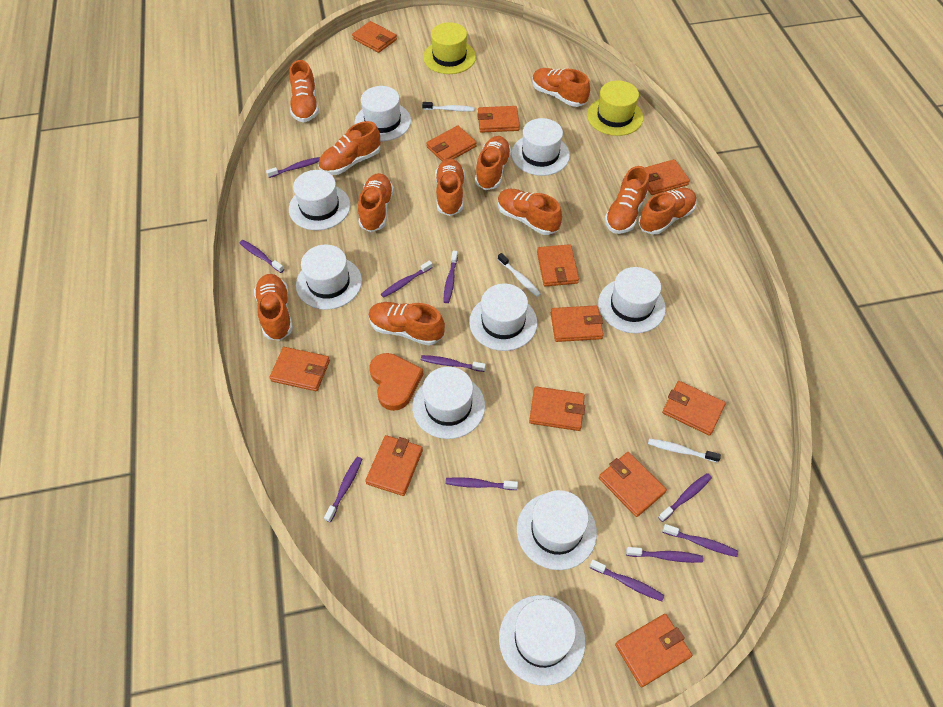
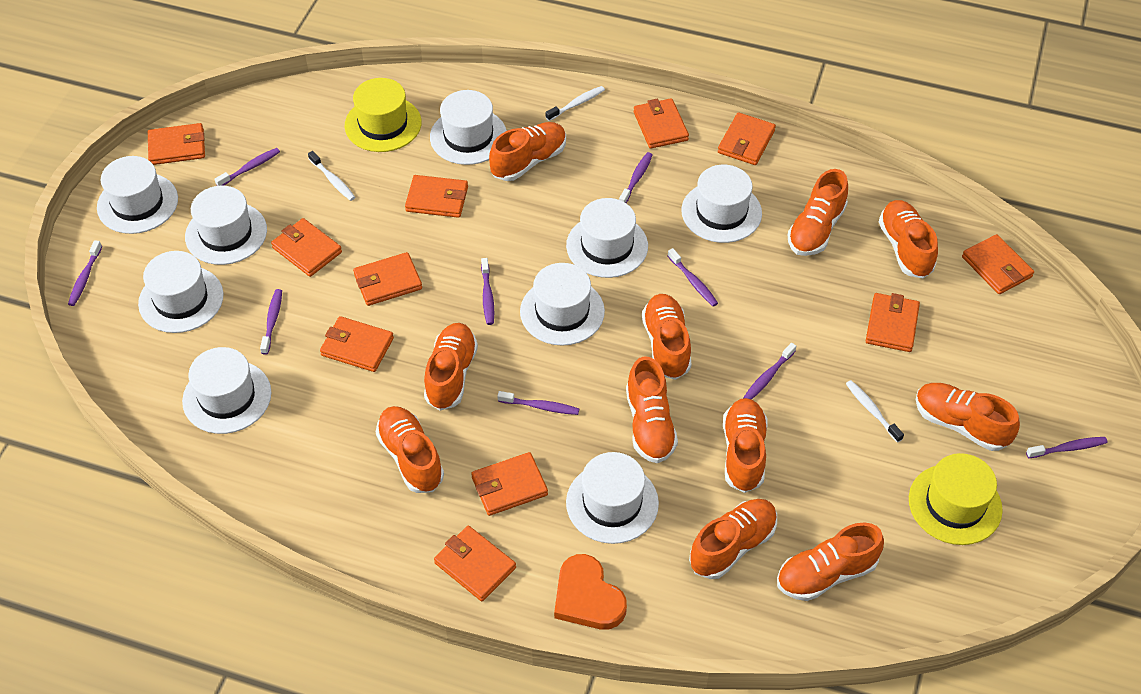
orange wallet: [270,347,330,391] [352,21,397,53] [365,435,423,496] [426,126,477,162] [477,106,520,133] [529,387,585,431] [537,244,579,286] [551,305,603,342] [599,452,667,517] [615,614,692,687] [645,159,690,195] [662,381,725,436] = 12 -> [148,123,205,165] [271,218,342,277] [320,316,394,372] [353,252,422,306] [405,175,468,218] [434,526,516,601] [471,452,548,516] [634,98,689,149] [718,112,776,165] [866,293,920,352] [962,234,1034,294] = 11
purple toothbrush: [240,240,284,273] [266,157,320,178] [324,457,362,522] [381,260,433,298] [421,355,486,372] [443,251,458,303] [445,477,518,490] [589,560,664,601] [626,547,703,563] [658,473,712,522] [662,524,738,557] = 11 -> [68,240,102,306] [214,148,280,186] [260,289,282,355] [481,258,494,325] [497,391,579,415] [619,152,652,203] [668,248,718,307] [743,343,796,399] [1026,437,1108,458] = 9

